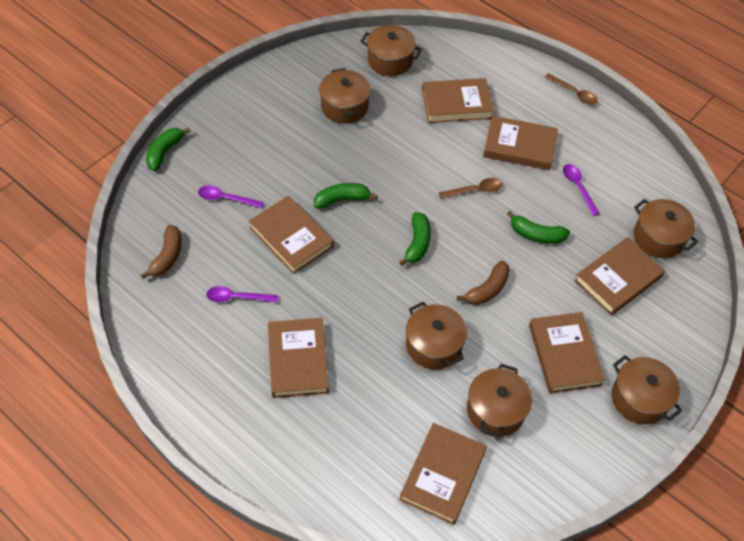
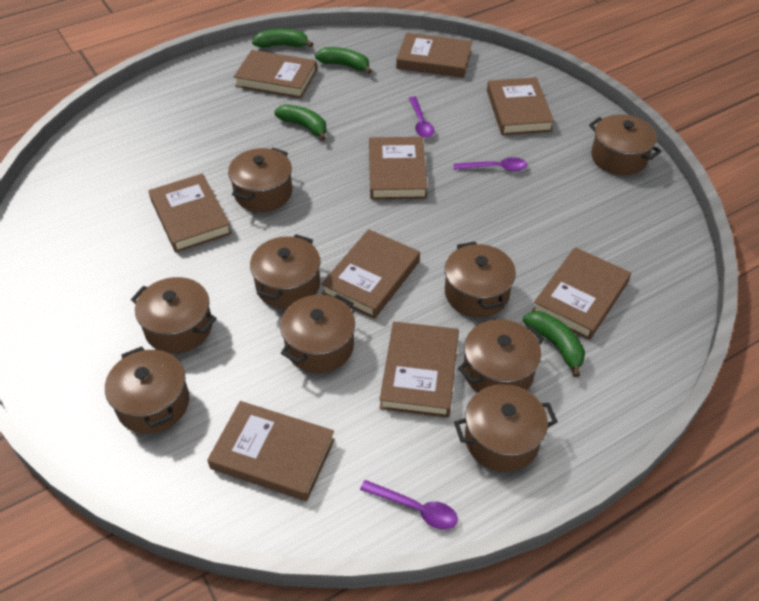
brown banana: [141,225,181,279] [457,260,510,305] = 2 -> none = 0
brown book: [249,196,334,274] [268,318,329,398] [399,423,487,525] [422,78,494,123] [483,115,558,170] [529,312,605,393] [574,237,665,316] = 7 -> [148,173,232,253] [207,401,335,501] [234,50,317,98] [321,229,420,319] [369,137,428,200] [380,321,459,418] [396,33,472,78] [487,77,554,135] [532,247,631,340] = 9
brown pot: [319,68,371,124] [361,25,422,76] [406,302,467,369] [467,364,532,437] [612,355,682,424] [634,199,698,258] = 6 -> [105,347,189,434] [131,277,217,354] [228,148,292,212] [250,234,321,309] [280,294,355,373] [445,241,516,317] [454,384,558,472] [458,319,544,392] [589,114,661,175] = 9
brown spoon: [439,178,503,199] [545,73,598,105] = 2 -> none = 0

